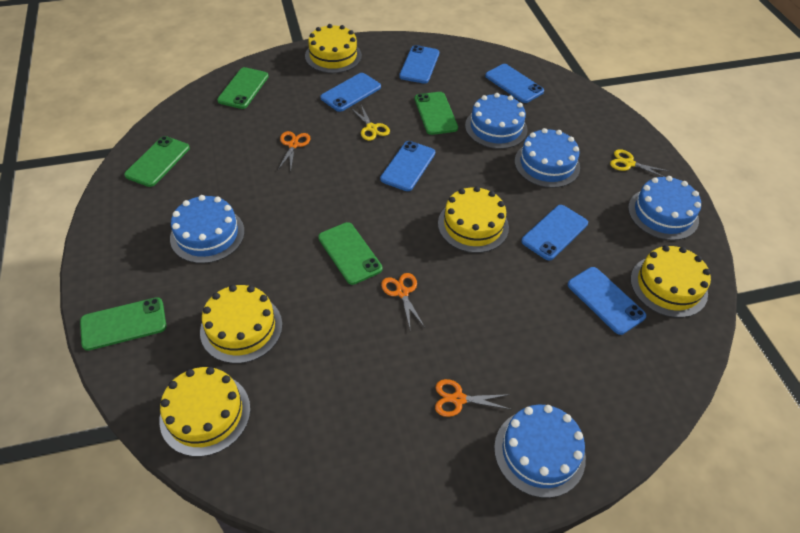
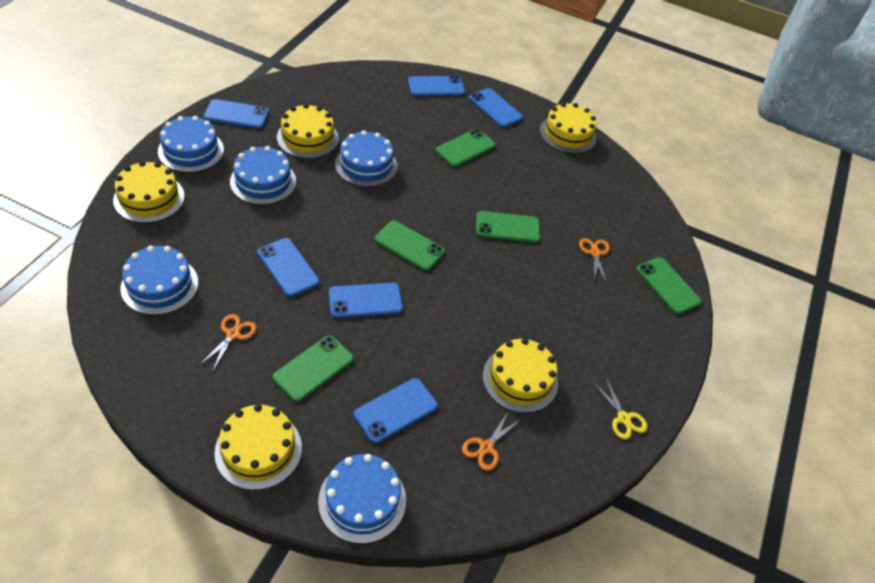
yellow scissors: [351,105,390,141] [610,149,669,177] = 2 -> [594,378,648,439] = 1

